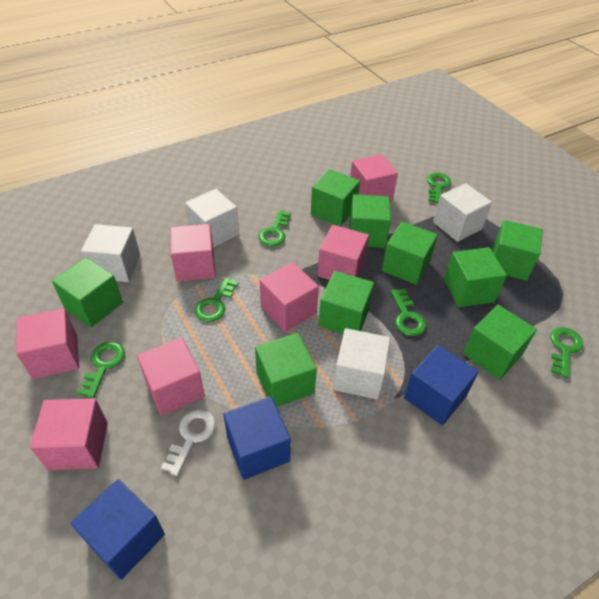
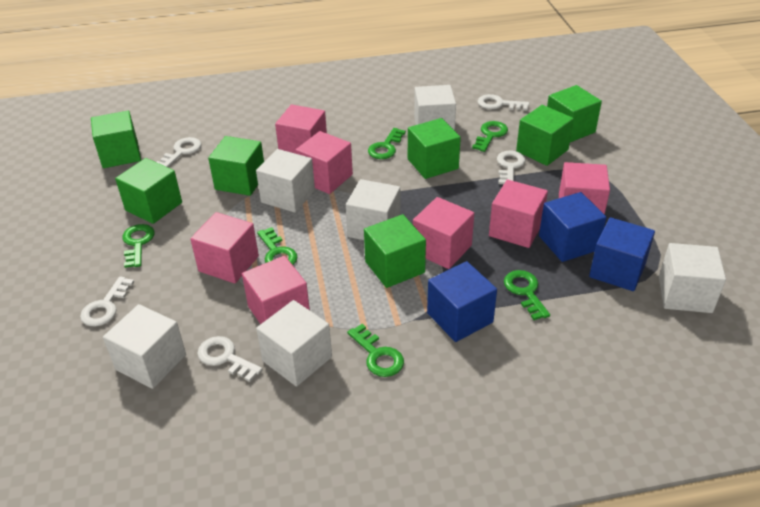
green cube: [52,257,123,327] [255,333,317,407] [311,169,360,227] [318,271,374,334] [349,194,391,248] [382,222,438,285] [444,247,507,307] [463,305,537,380] [492,220,543,281] = 9 -> [91,111,141,168] [115,158,182,224] [208,136,264,196] [364,214,426,288] [408,118,461,179] [516,105,574,166] [547,85,602,142] = 7
white cube: [81,224,140,282] [185,189,239,247] [333,328,390,399] [433,183,492,242] = 4 -> [103,304,186,389] [256,149,315,213] [256,300,332,387] [346,179,400,240] [414,85,456,131] [659,243,726,313] = 6
white key: [161,409,216,476] = 1 -> [80,276,134,326] [157,137,201,167] [197,336,263,382] [478,94,529,111] [497,151,525,184] = 5

